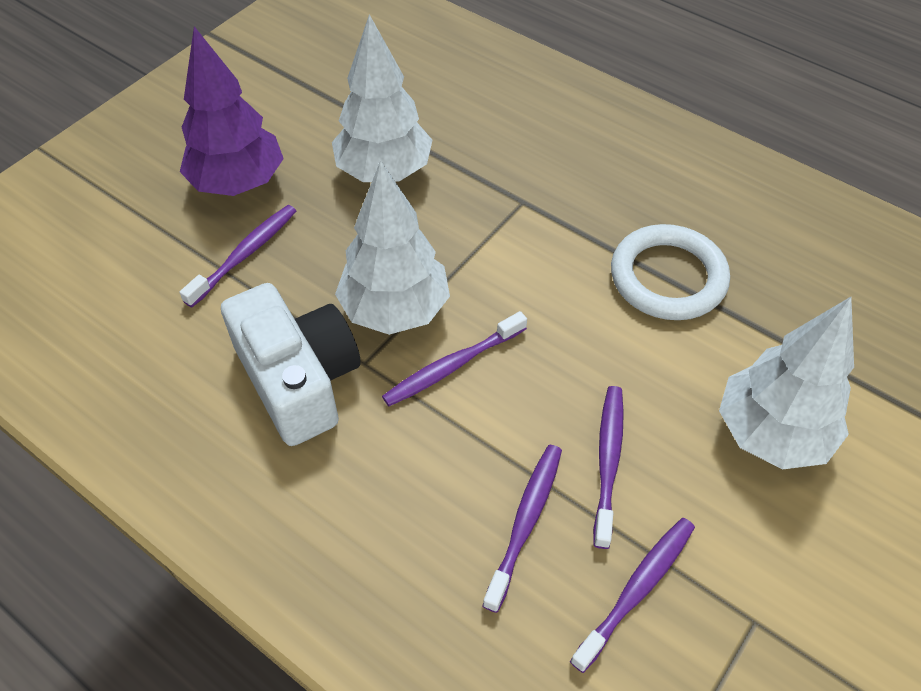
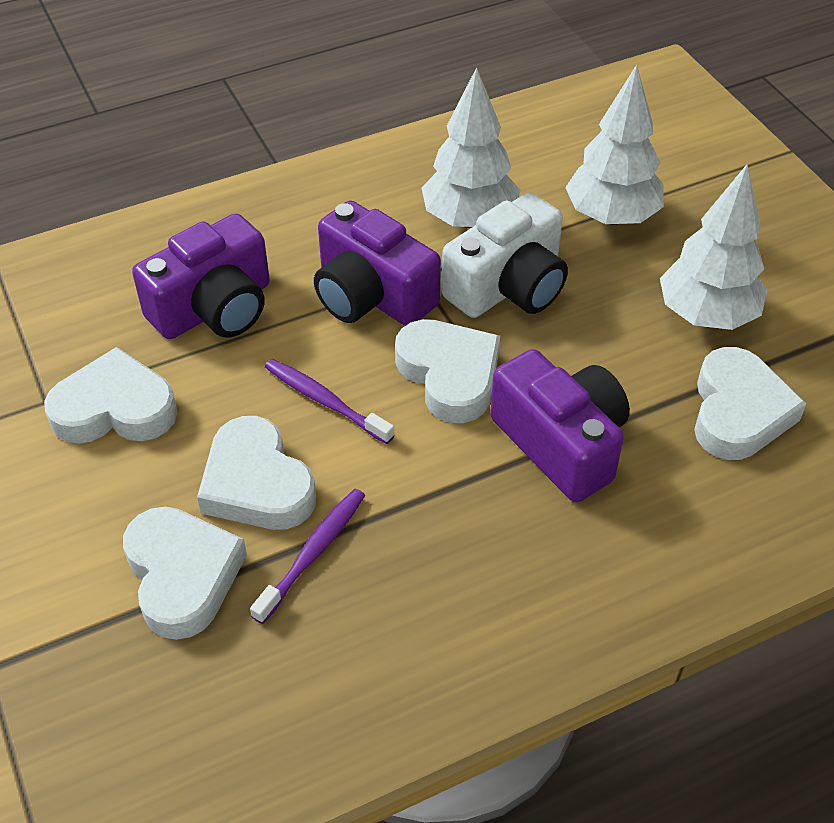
purple camera: none = 0 -> [132,213,270,339] [314,200,441,326] [490,349,630,502] = 3
purple toothbrush: [179,205,296,308] [382,311,527,406] [483,445,562,613] [570,518,695,673] [593,386,624,549] = 5 -> [250,489,365,624] [265,359,395,444] = 2
purple tree: [180,26,284,196] = 1 -> none = 0
white heart: none = 0 -> [44,347,178,444] [123,507,247,640] [197,416,316,530] [395,319,500,423] [694,347,806,460] = 5
white ring: [611,224,730,320] = 1 -> none = 0

